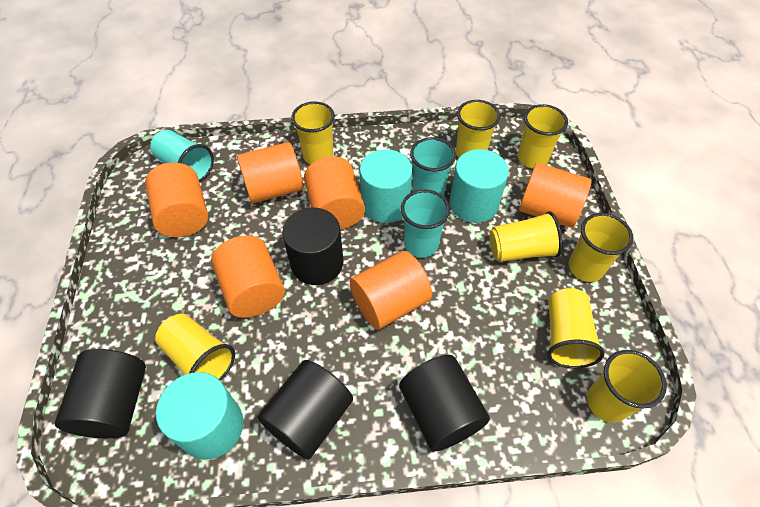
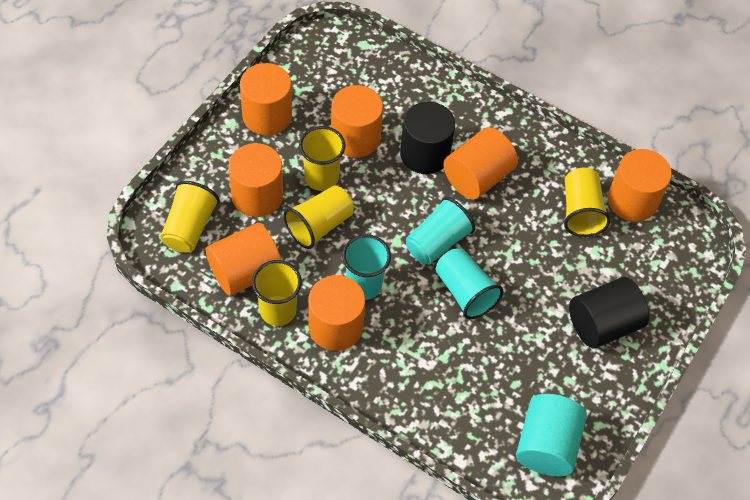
black cylinder: [55,349,146,438] [258,360,353,460] [282,208,343,285] [399,355,490,452] = 4 -> [400,102,455,174] [569,277,649,348] = 2
orange cylinder: [145,162,208,237] [211,235,285,318] [237,142,304,204] [304,156,365,230] [350,251,432,330] [519,163,591,228] = 6 -> [206,223,281,296] [228,143,283,217] [240,63,292,135] [308,275,365,351] [331,85,383,158] [443,127,518,199] [608,149,672,222] = 7
turquoise cylinder: [156,372,243,460] [359,149,413,223] [450,149,509,223] = 3 -> [516,394,587,477] = 1
yellow cup: [155,314,235,380] [291,101,335,164] [456,100,500,158] [490,211,563,262] [518,104,568,168] [547,288,605,368] [569,213,634,282] [587,350,667,423] = 8 -> [161,181,220,253] [252,260,302,326] [284,186,354,249] [299,126,346,191] [564,168,611,237] = 5

